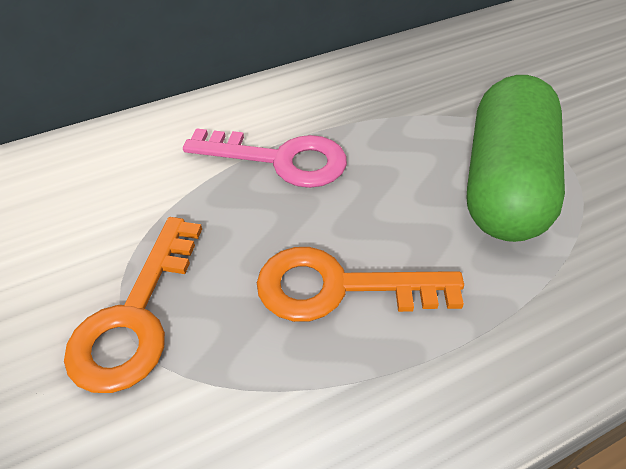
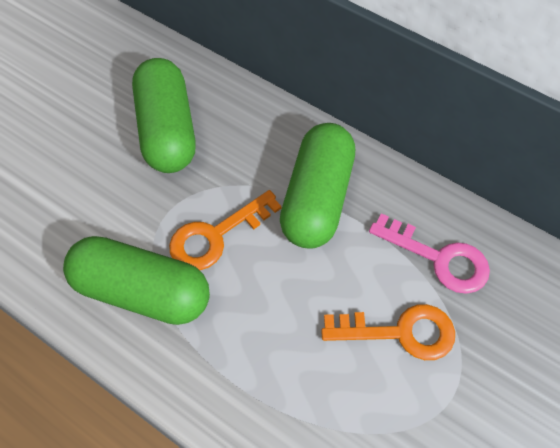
green capsule: [467,75,565,242] = 1 -> [63,236,210,325] [132,58,196,173] [280,123,355,248] = 3

